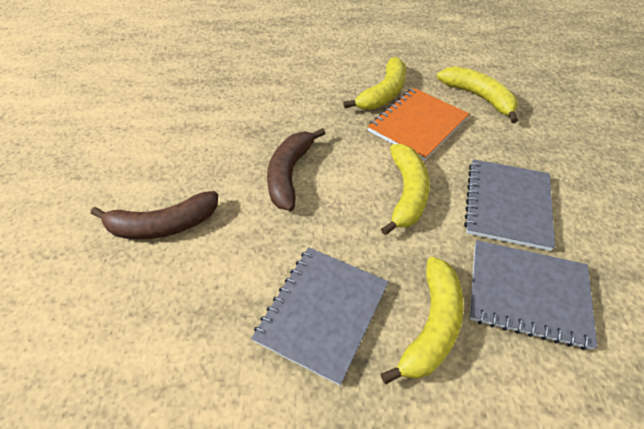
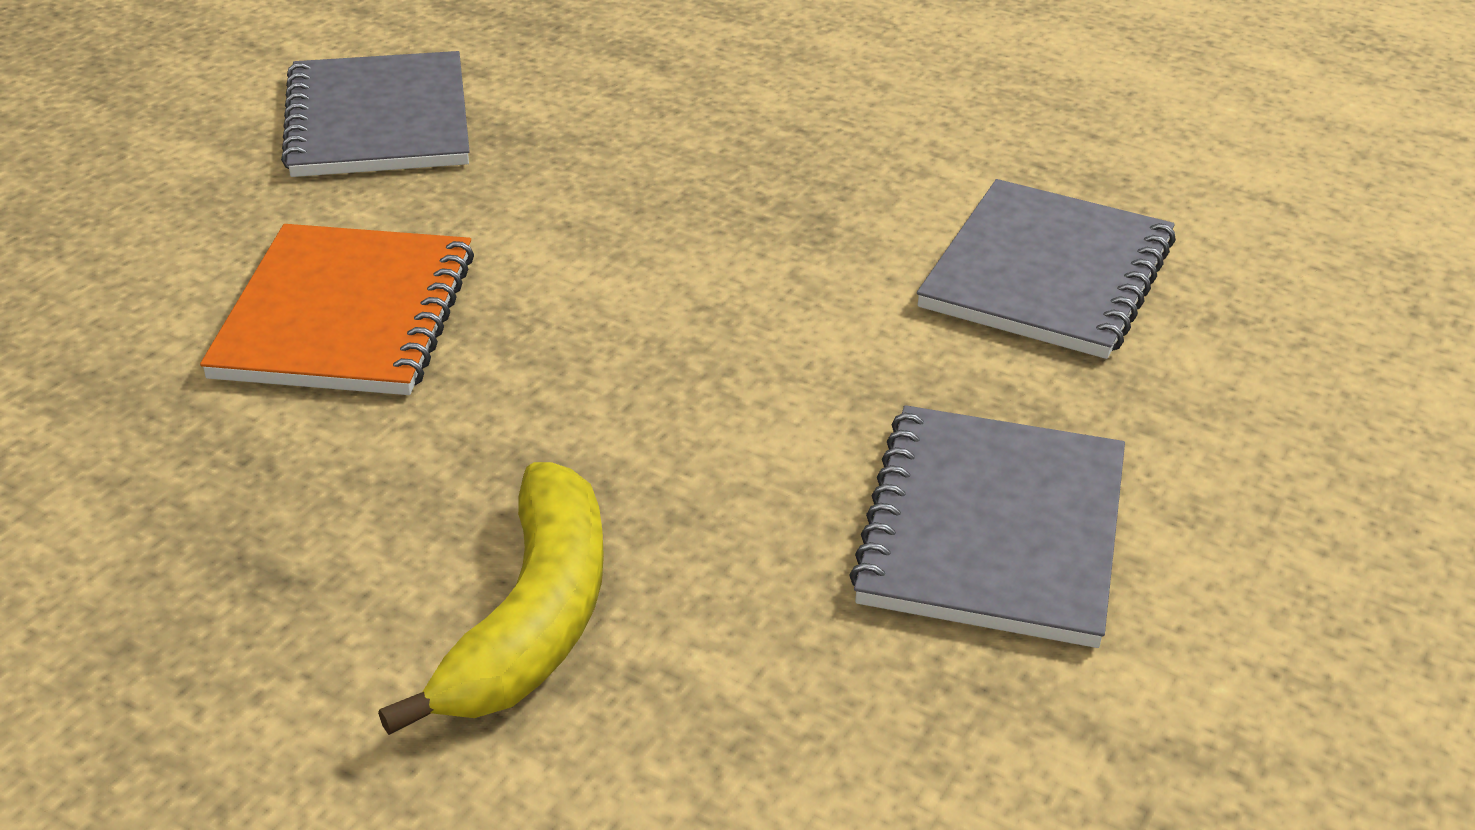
brown banana: [91,191,218,240] [267,128,326,211] = 2 -> none = 0
yellow banana: [343,57,406,110] [381,144,430,235] [381,257,464,384] [437,66,518,123] = 4 -> [378,462,604,735] = 1

